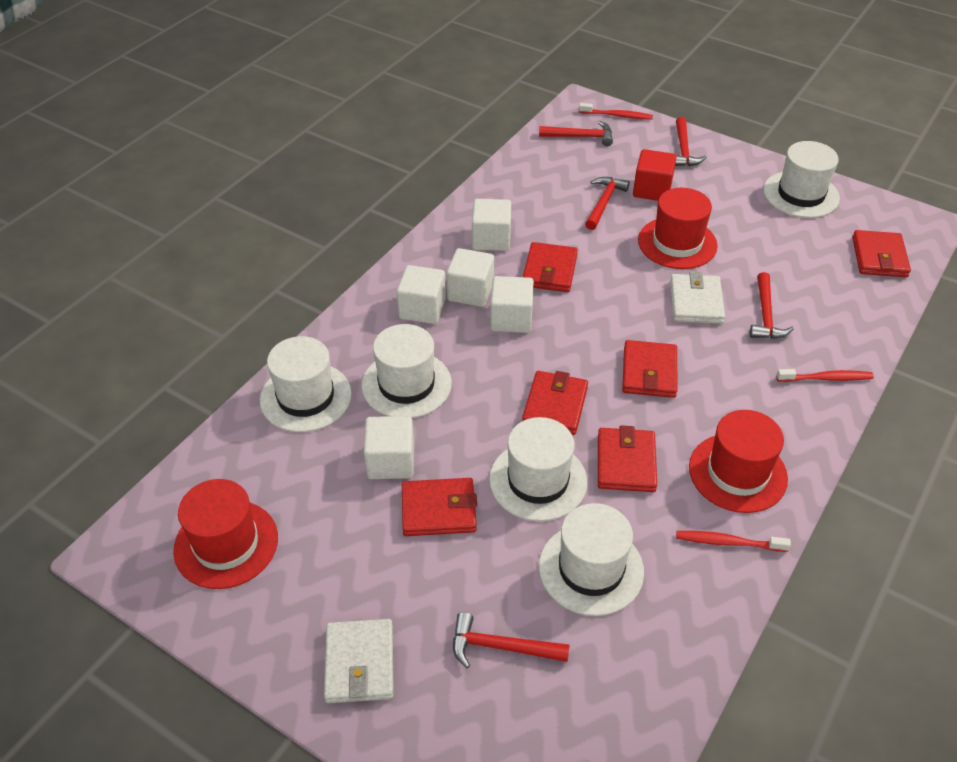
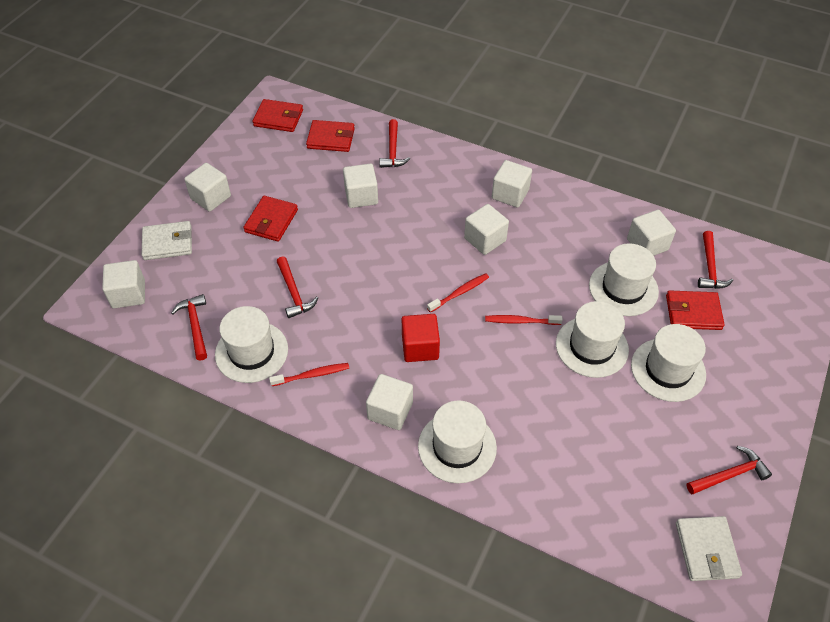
red hat: [173,479,278,589] [638,188,718,269] [689,410,788,513] = 3 -> none = 0
red wallet: [402,478,477,536] [522,371,588,435] [523,242,578,292] [598,425,657,492] [622,340,677,398] [852,230,911,277] = 6 -> [243,196,298,242] [253,99,303,132] [306,120,355,152] [666,290,725,330] = 4
white cube: [364,416,414,479] [397,265,446,324] [446,248,494,307] [472,199,511,251] [490,276,534,333] = 5 -> [102,260,145,308] [184,163,231,212] [343,164,378,208] [366,374,413,430] [464,204,509,255] [492,160,532,208] [627,210,676,256] = 7

